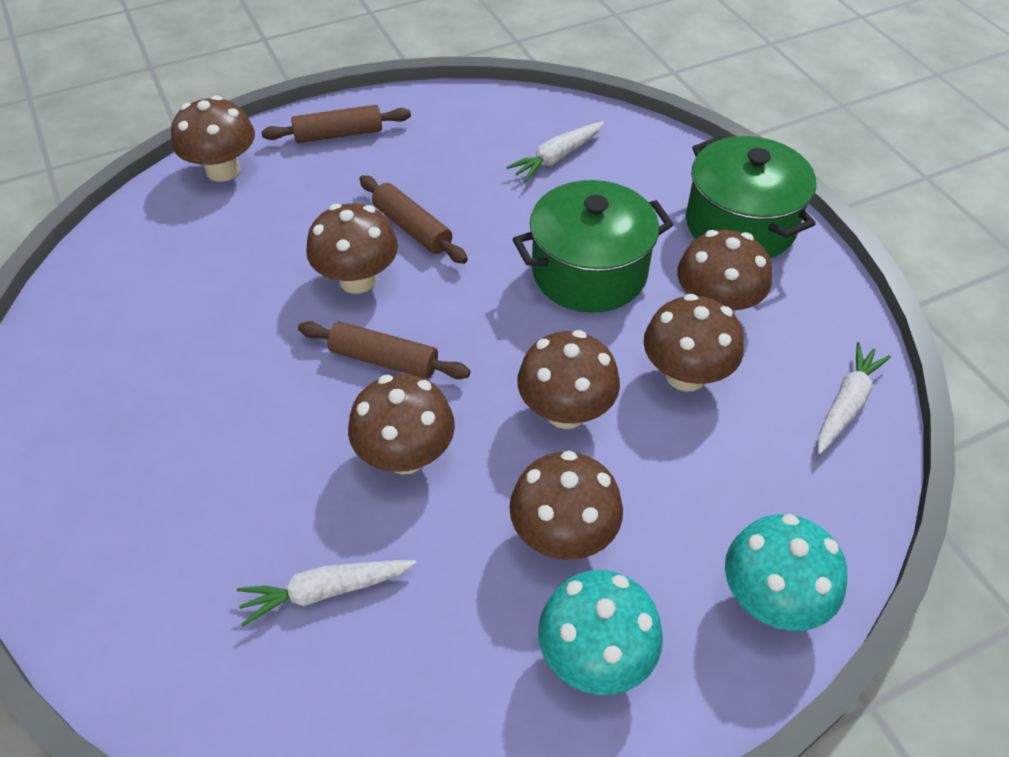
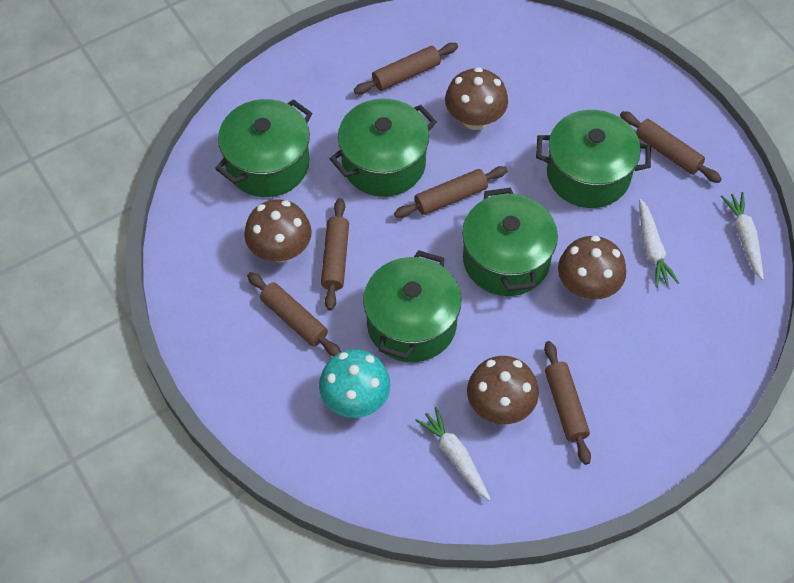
brown mushroom: [171,95,255,182] [306,203,398,294] [348,374,455,474] [509,451,623,560] [517,330,620,429] [644,293,744,392] [677,230,772,314] = 7 -> [244,199,312,262] [445,67,508,130] [467,356,539,424] [558,235,626,300] = 4
brown rolling pin: [261,105,411,143] [298,321,471,379] [359,175,468,264] = 3 -> [247,272,341,356] [321,198,349,310] [354,43,458,94] [394,166,508,218] [544,341,591,465] [620,111,722,183] = 6
green pot: [513,180,674,313] [686,136,816,258] = 2 -> [215,99,312,197] [330,99,437,197] [363,250,461,362] [462,187,558,296] [536,110,651,208] = 5
turquoise mushroom: [538,570,663,695] [725,514,847,631] = 2 -> [319,349,391,418] = 1

